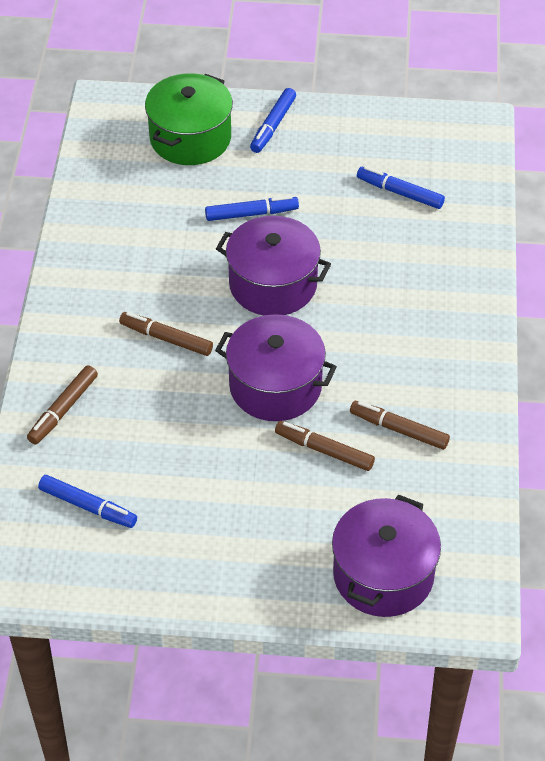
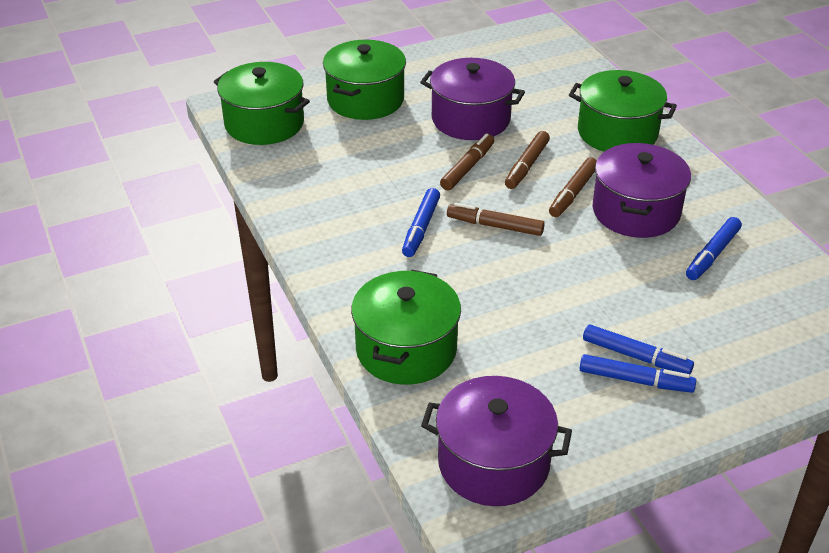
green pot: [145,73,233,165] = 1 -> [214,62,310,145] [323,40,406,120] [351,270,461,385] [569,70,677,152] = 4

